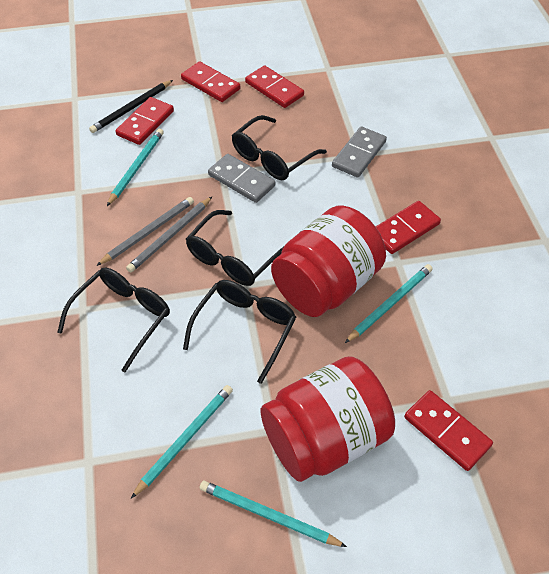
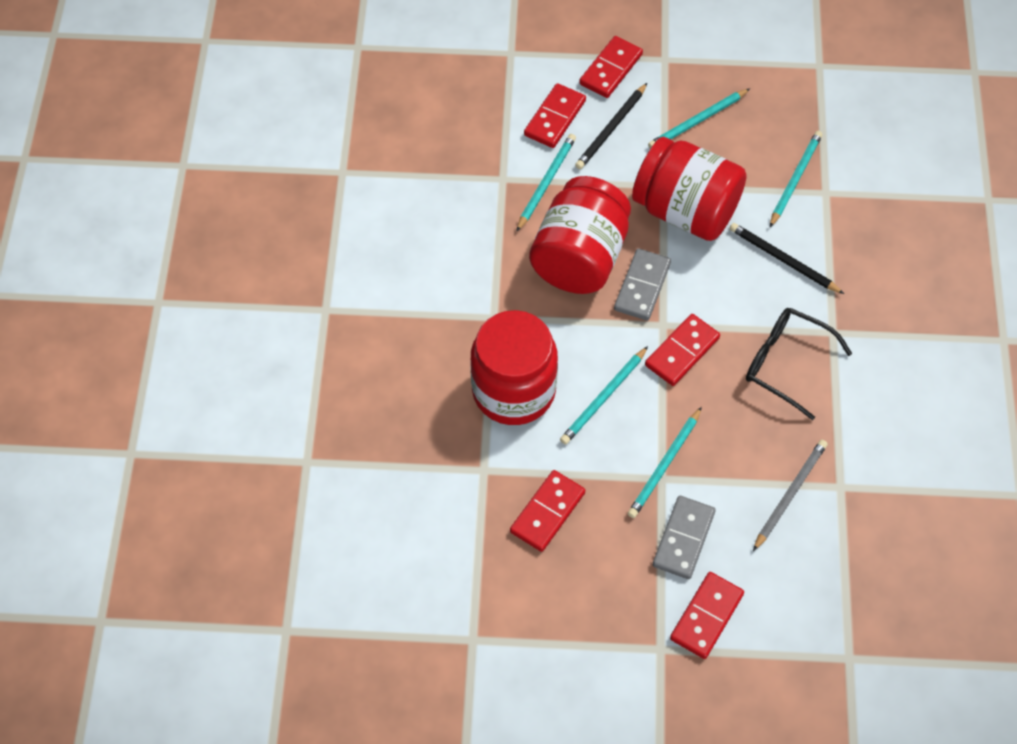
black glasses: [57,268,170,373] [183,280,296,384] [186,210,283,286] [232,115,327,180] = 4 -> [746,308,852,420] = 1
black pencil: [89,80,173,133] = 1 -> [575,83,647,169] [730,223,844,294] = 2
grey pencil: [96,197,194,266] [126,197,212,273] = 2 -> [753,440,828,551] = 1
red jar: [261,356,395,482] [271,205,386,317] = 2 -> [470,310,558,425] [529,176,631,294] [632,137,747,241] = 3
turquoise pencil: [107,129,164,206] [131,385,233,498] [199,481,347,547] [345,264,433,343] = 4 -> [516,134,576,232] [560,346,648,444] [628,407,702,518] [648,89,750,149] [770,131,823,227] = 5

